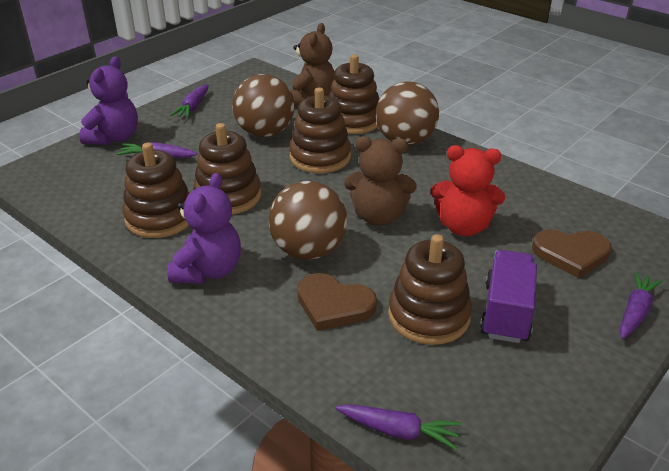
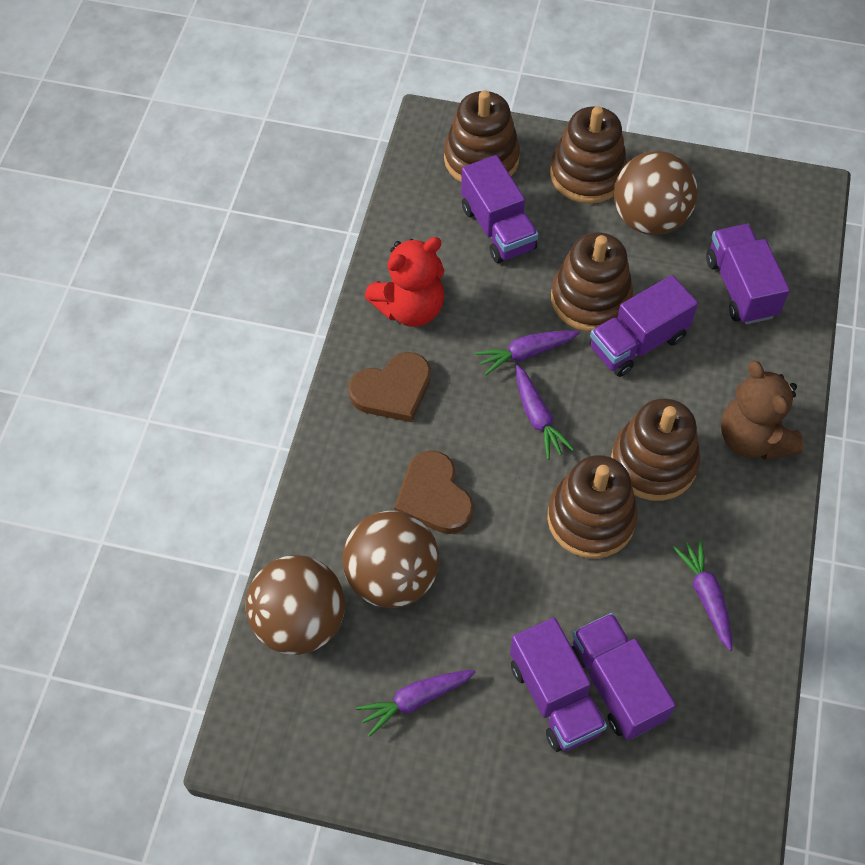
brown teddy bear: [290,23,335,106] [344,137,417,226] = 2 -> [721,360,804,460] = 1
purple teddy bear: [79,56,138,145] [167,173,241,284] = 2 -> none = 0
purple truck: [480,250,537,343] = 1 -> [461,155,538,263] [510,618,607,752] [572,613,676,740] [590,275,698,377] [706,224,790,324] = 5

